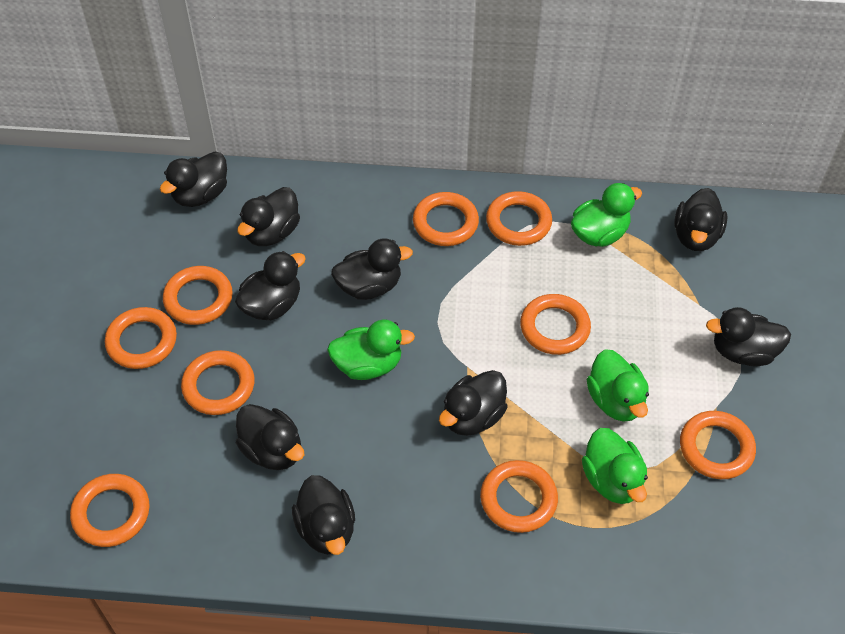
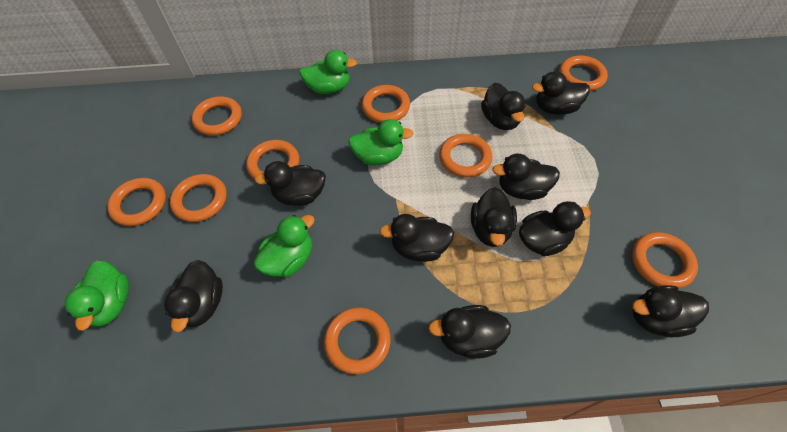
black duck: [160,152,227,207] [235,251,306,320] [236,404,304,470] [237,187,300,246] [292,475,355,555] [331,238,413,300] [439,370,507,436] [674,188,727,251] [706,307,791,366] = 9 -> [164,260,223,332] [254,161,326,206] [379,214,454,262] [428,305,511,359] [471,187,517,247] [481,83,526,130] [492,153,560,200] [519,201,591,256] [532,71,590,115] [632,285,709,337] = 10

